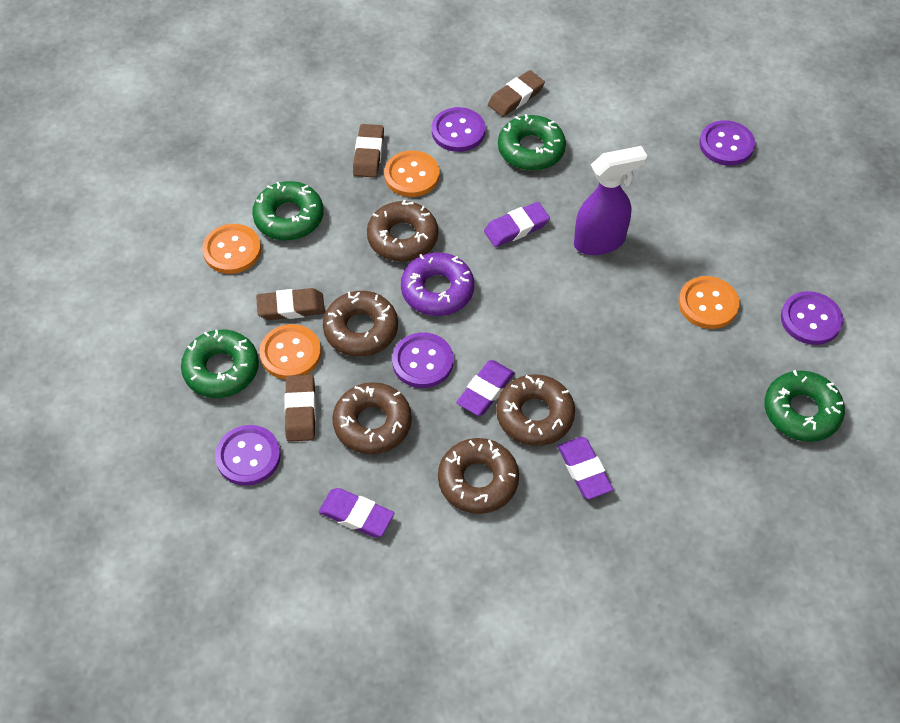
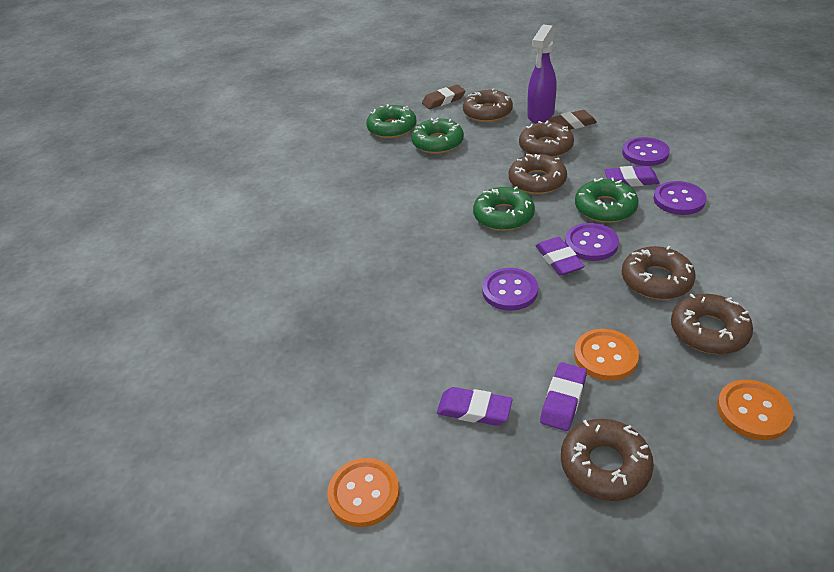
brown donut: [323,291,398,357] [332,382,412,454] [367,199,438,262] [438,438,519,514] [496,374,575,446] = 5 -> [463,88,513,122] [509,154,567,194] [519,120,574,157] [561,419,654,501] [622,246,696,299] [671,294,753,354] = 6
brown eraser: [256,288,325,320] [284,374,316,442] [353,124,384,178] [488,70,545,117] = 4 -> [422,85,465,109] [548,110,597,130] = 2
orange button: [202,224,261,274] [259,324,321,379] [384,150,440,197] [678,276,740,329] = 4 -> [327,458,400,527] [574,329,639,381] [717,380,793,440] = 3
purple button: [215,425,281,486] [392,332,453,388] [432,107,485,152] [699,120,755,166] [781,291,843,345] = 5 -> [482,268,538,311] [565,223,619,261] [622,137,670,166] [654,181,706,215] = 4
purple donut: [401,252,474,316] = 1 -> none = 0

